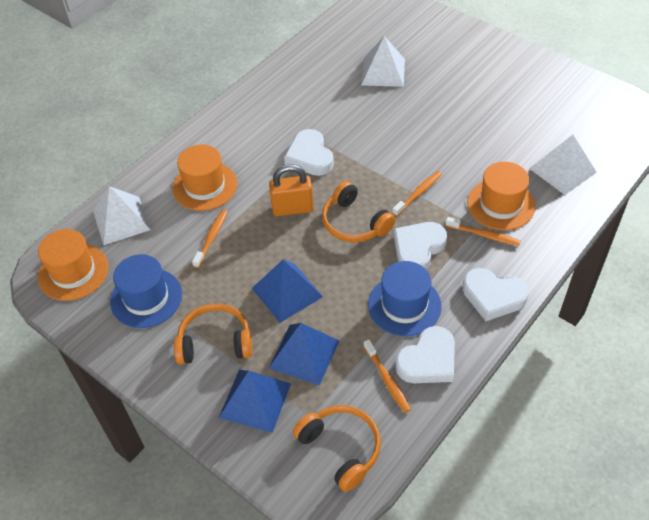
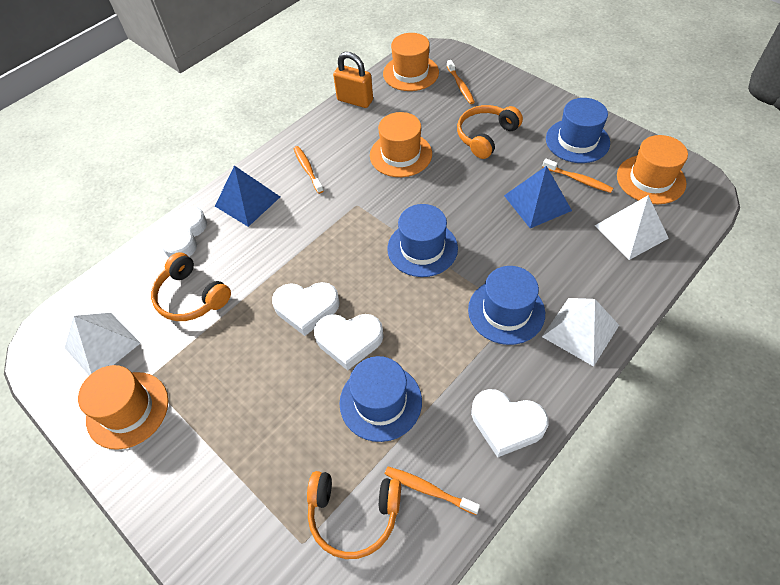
blue hat: [110,254,182,328] [368,261,442,336] = 2 -> [340,356,422,442] [387,204,458,277] [468,266,545,345] [546,98,610,163] = 4
blue pyramid: [219,370,291,433] [252,259,323,323] [269,323,339,386] = 3 -> [215,165,280,227] [504,166,572,228] = 2
orange hat: [38,229,108,301] [172,145,237,211] [467,162,535,230] = 3 -> [78,365,168,450] [370,112,432,177] [383,33,439,91] [617,135,688,204] = 4

